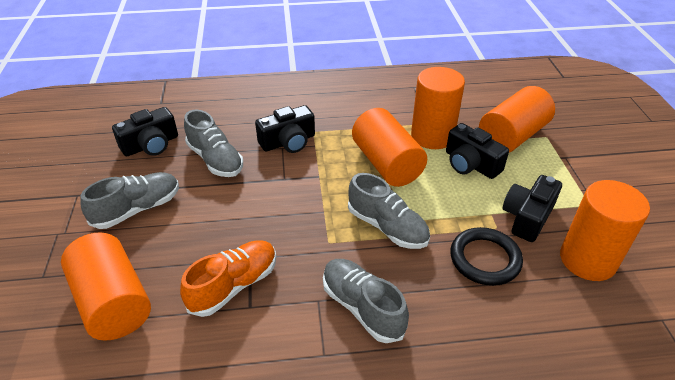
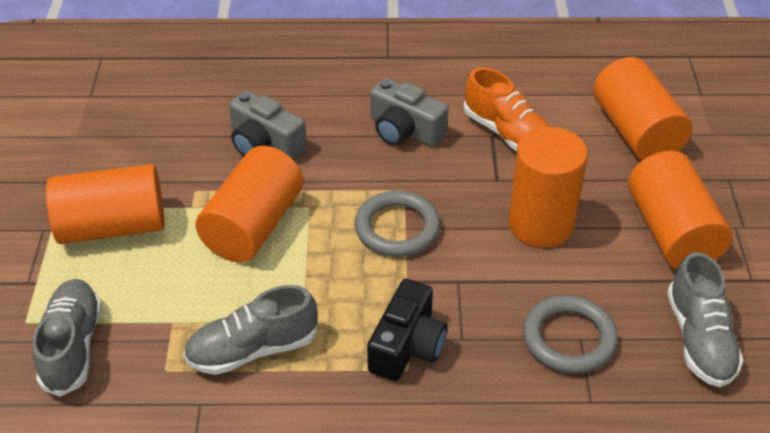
black camera: [112,107,178,156] [255,105,315,153] [446,123,509,179] [503,175,562,242] = 4 -> [367,279,447,381] = 1
black ring: [450,227,523,286] = 1 -> none = 0
grey camera: none = 0 -> [229,90,307,159] [370,78,449,146] = 2
grey ring: none = 0 -> [355,191,440,257] [523,295,618,374] = 2
grey shoe: [80,172,179,229] [184,110,243,177] [323,259,409,343] [348,173,430,249] = 4 -> [32,279,102,397] [183,285,318,375] [667,252,744,387] = 3

